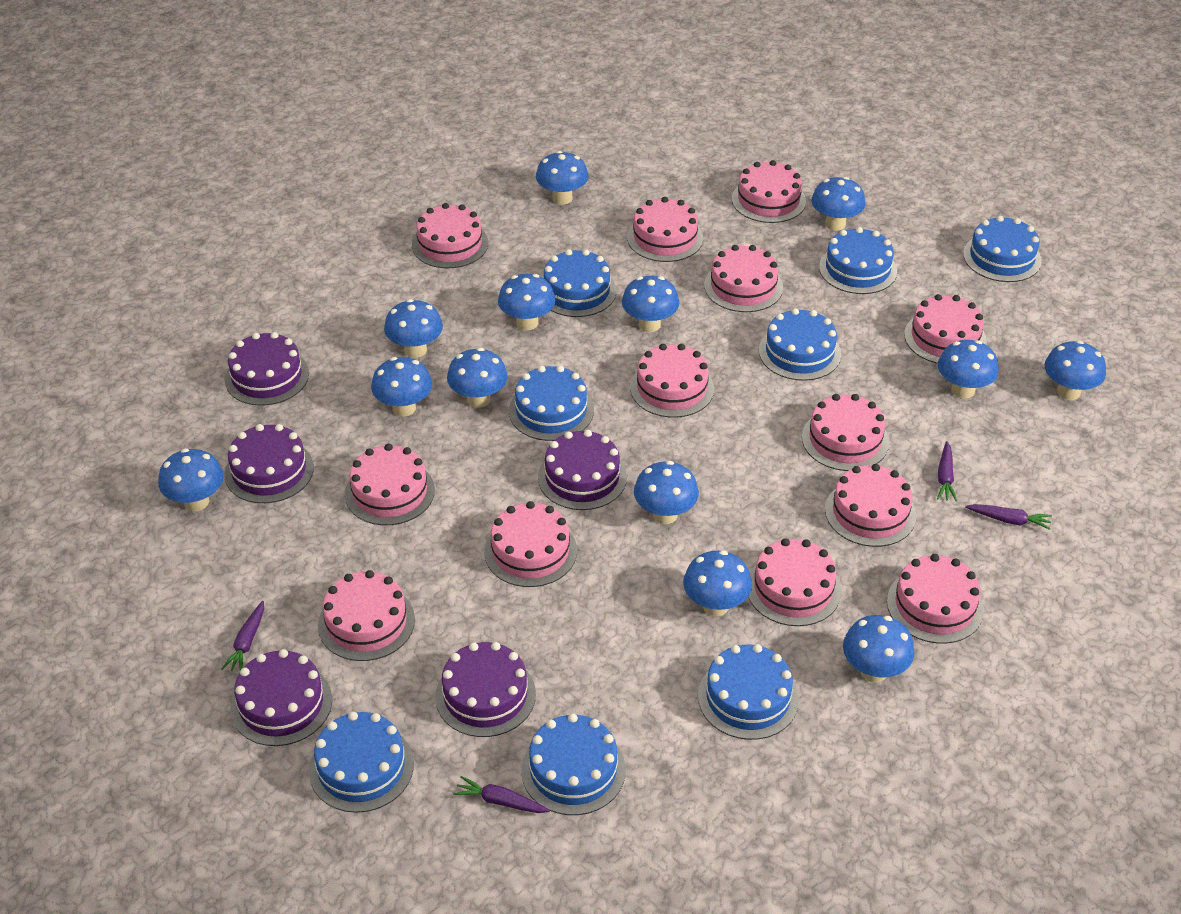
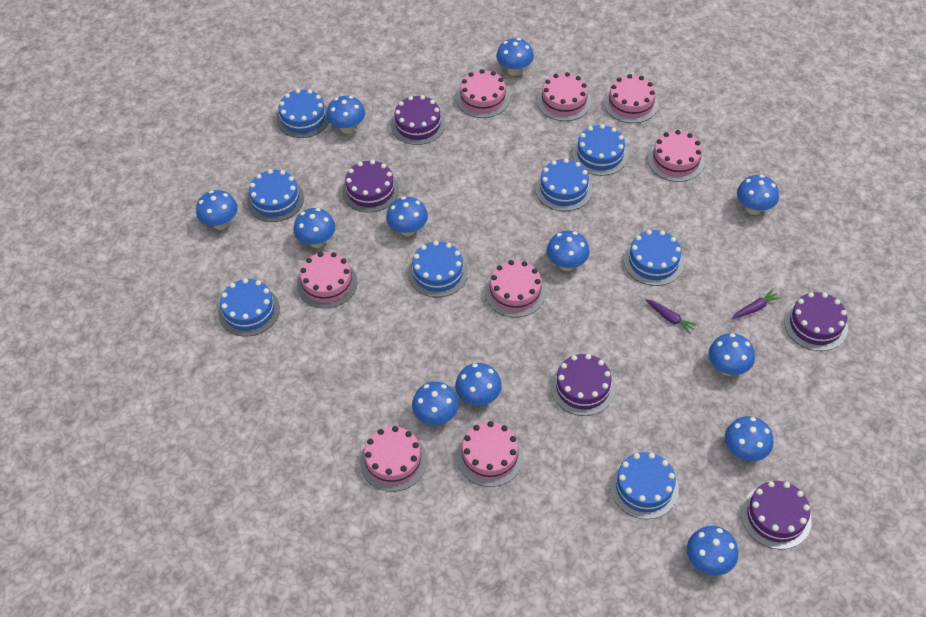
blue mushroom: [158,449,224,511] [371,357,432,416] [384,299,443,358] [447,348,508,408] [498,274,555,330] [536,151,589,205] [622,276,679,332] [634,461,699,524] [683,550,752,616] [811,177,865,231] [843,615,915,683] [938,340,999,398] [1044,341,1106,400] = 13 -> [196,190,238,230] [293,208,335,248] [326,96,365,134] [386,197,428,237] [412,382,459,425] [455,363,502,406] [496,38,534,76] [547,231,590,271] [687,526,738,576] [709,333,755,376] [725,416,774,461] [737,175,779,215] = 12
pink cake: [318,570,415,661] [345,444,435,525] [412,203,488,268] [484,501,577,587] [627,197,703,262] [630,344,714,418] [704,245,783,312] [732,160,806,223] [748,538,841,626] [802,394,889,471] [825,464,916,547] [887,554,984,644] [904,294,987,364] = 13 -> [297,252,357,308] [360,426,427,492] [456,69,510,118] [457,421,524,487] [485,260,546,317] [537,72,591,121] [604,74,658,123] [648,130,704,182] = 8
purple carrot: [221,601,264,671] [453,776,550,813] [937,441,957,501] [965,504,1052,530] = 4 -> [646,299,697,334] [732,289,781,319] = 2

